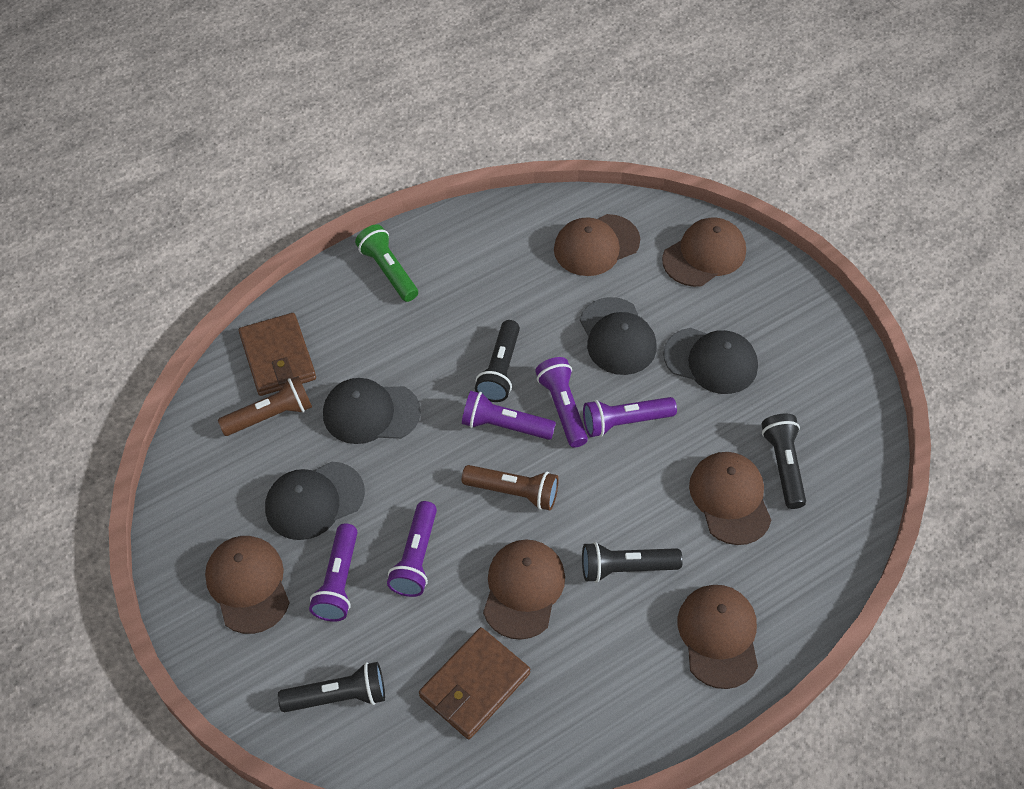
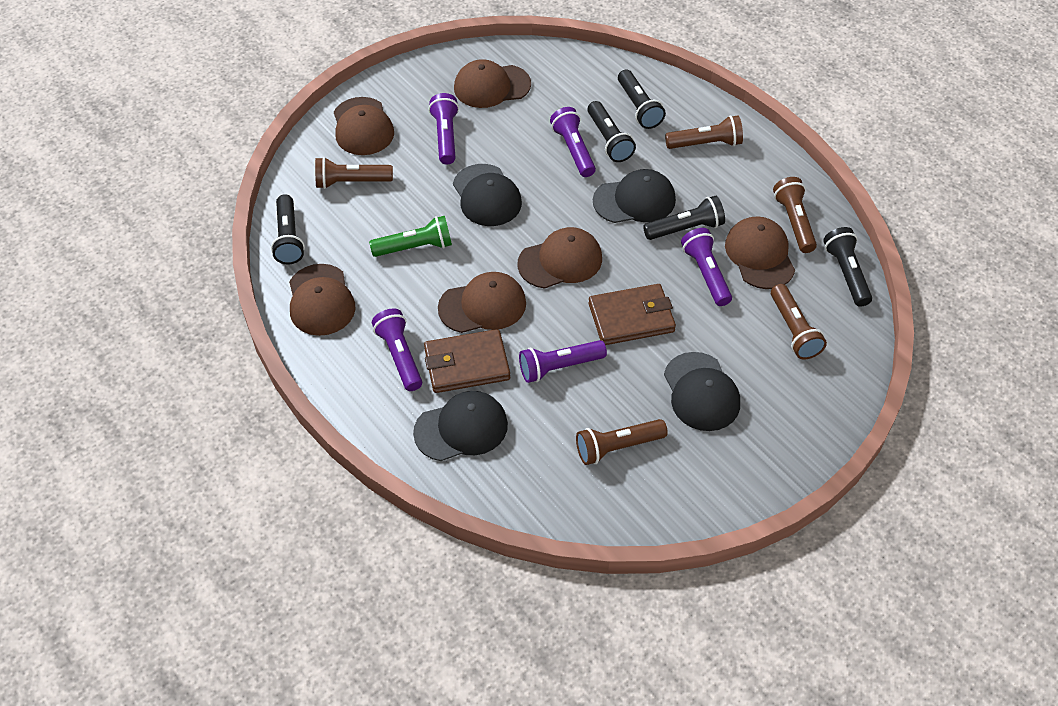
black flashlight: [278,662,385,712] [475,320,520,402] [582,542,683,583] [761,414,806,509] = 4 -> [271,194,305,265] [587,101,636,162] [618,70,666,129] [643,196,725,240] [823,227,872,307] = 5
brown flashlight: [218,376,312,436] [462,465,559,510] = 2 -> [315,157,393,189] [576,419,668,465] [665,115,743,149] [771,284,827,359] [773,177,817,253] = 5

